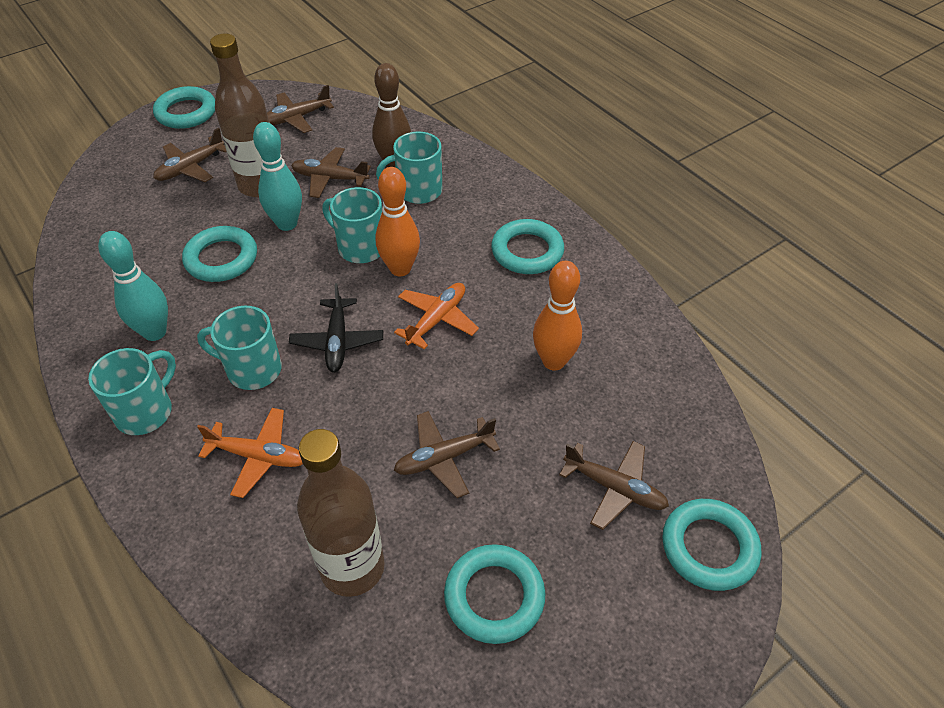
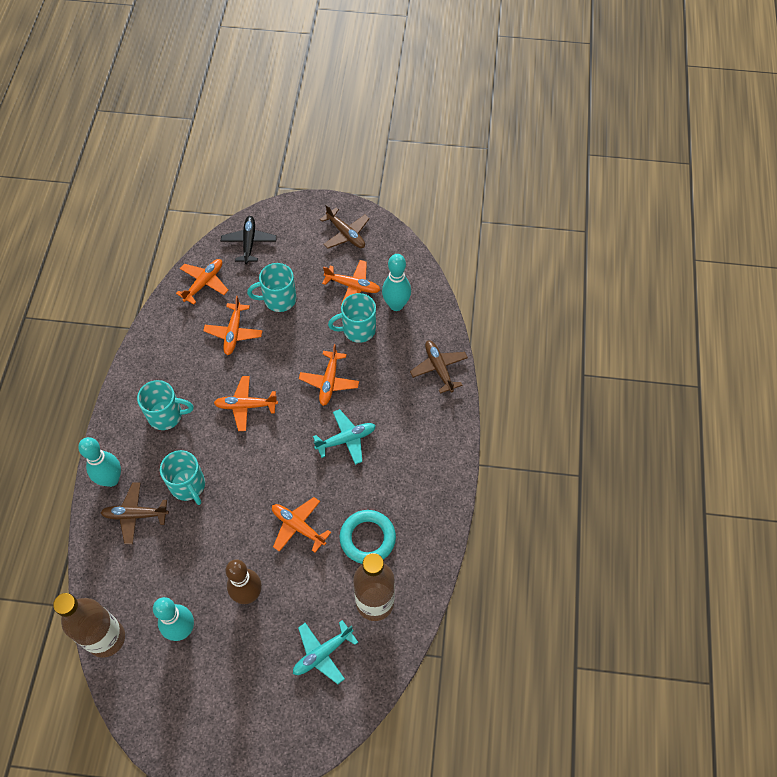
brown plane: [154,128,227,182] [267,85,334,133] [291,147,371,198] [394,411,500,498] [559,441,669,530] = 5 -> [100,483,169,544] [320,204,370,248] [410,341,468,394] = 3
orange bowling pin: [376,167,420,276] [533,261,582,370] = 2 -> none = 0
orange plane: [197,408,303,498] [394,283,479,349] = 2 -> [176,259,229,305] [203,296,262,355] [214,376,278,431] [272,497,331,553] [299,344,359,406] [322,260,380,305] = 6
turquoise bowling pin: [98,231,168,341] [253,122,302,231] = 2 -> [78,437,121,487] [153,597,194,641] [382,254,411,311] = 3
turquoise plane: none = 0 -> [293,620,358,684] [313,409,376,465] = 2
turquoise ring: [153,86,215,129] [182,226,257,282] [444,544,545,644] [491,219,564,274] [662,499,761,591] = 5 -> [340,510,396,564] = 1

